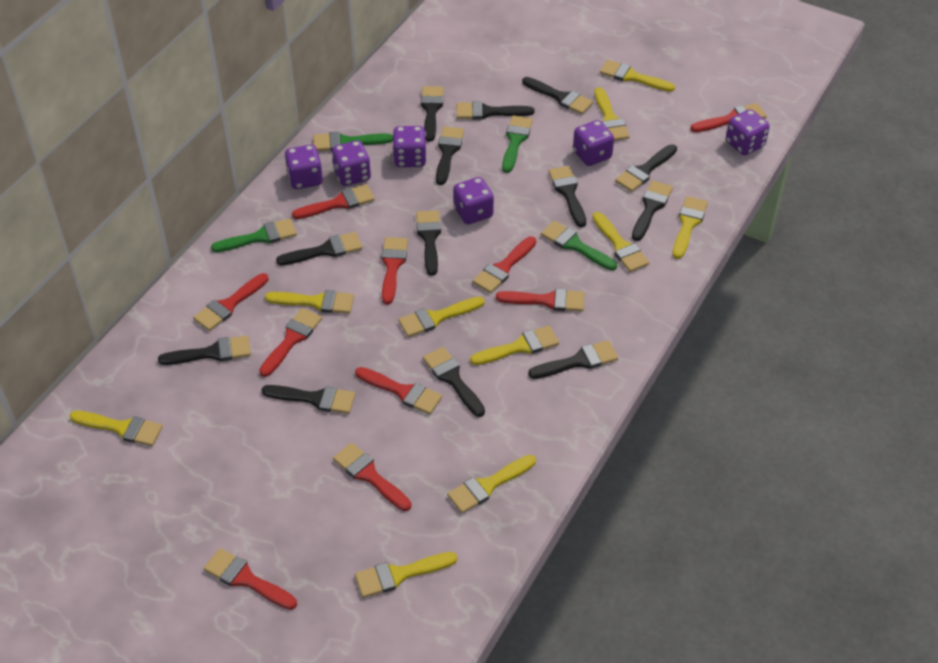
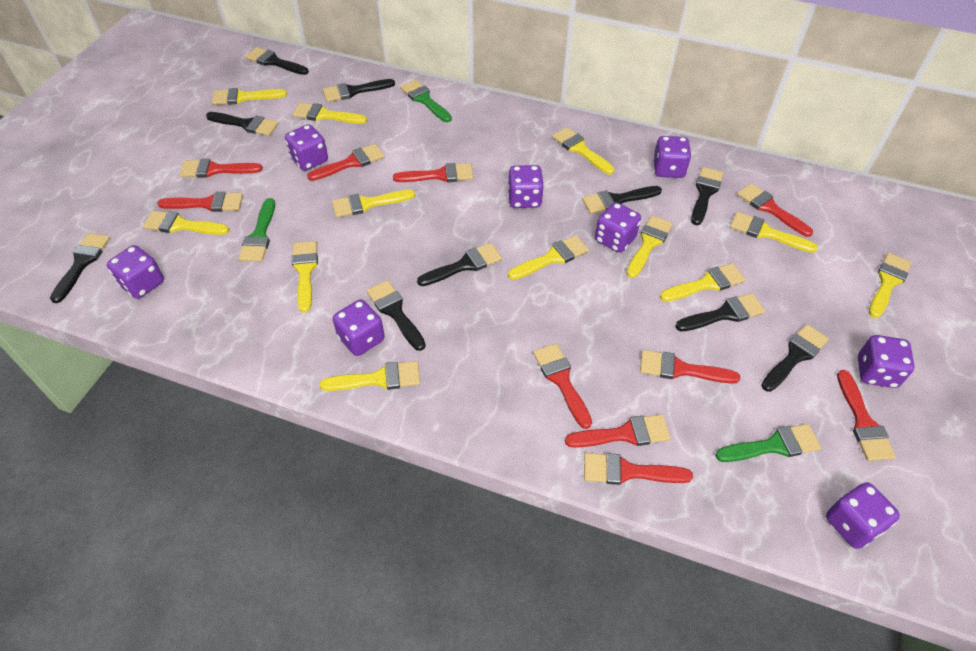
black brush: [158,335,251,365] [261,385,355,414] [276,232,362,265] [416,210,441,276] [421,86,444,141] [423,347,485,417] [436,126,464,185] [456,101,534,120] [522,77,593,114] [528,340,618,379] [548,166,586,227] [615,144,677,192] [632,180,673,241] = 13 -> [50,233,110,303] [206,112,279,136] [246,47,309,75] [323,79,395,102] [366,280,426,351] [417,243,502,286] [582,186,662,214] [675,293,765,331] [691,167,723,225] [761,324,829,392] = 10
green brush: [211,218,297,252] [313,132,393,151] [502,115,533,173] [541,221,617,270] = 4 -> [238,198,275,262] [400,80,452,122] [715,424,821,462] = 3
purple dice: [284,145,323,189] [332,140,371,186] [392,126,427,167] [453,177,494,224] [573,120,614,166] [726,109,770,155] = 6 -> [107,245,164,299] [285,124,328,171] [333,299,385,356] [508,165,544,208] [595,202,641,253] [653,136,692,178] [826,482,900,549] [858,335,914,388] = 8
yellow brush: [70,411,163,446] [265,290,354,314] [355,552,457,598] [398,297,485,337] [447,455,536,513] [470,326,559,365] [592,212,649,272] [595,87,629,141] [600,60,675,92] [673,196,708,259] = 10 -> [143,211,229,235] [212,88,287,105] [292,102,367,124] [292,241,318,313] [319,361,420,391] [332,190,415,217] [508,235,589,280] [552,127,615,174] [627,215,673,278] [660,263,746,302] [730,212,818,253] [869,253,912,318] = 12

